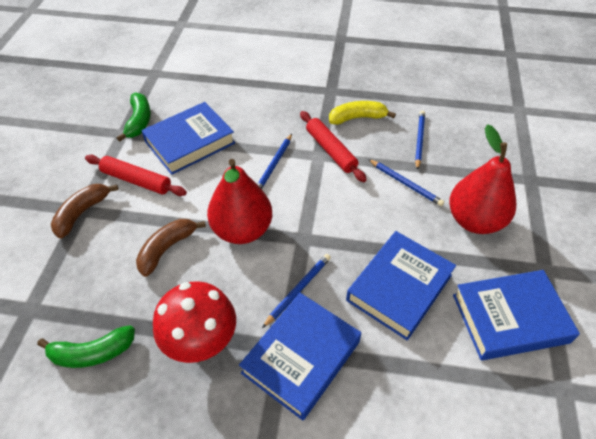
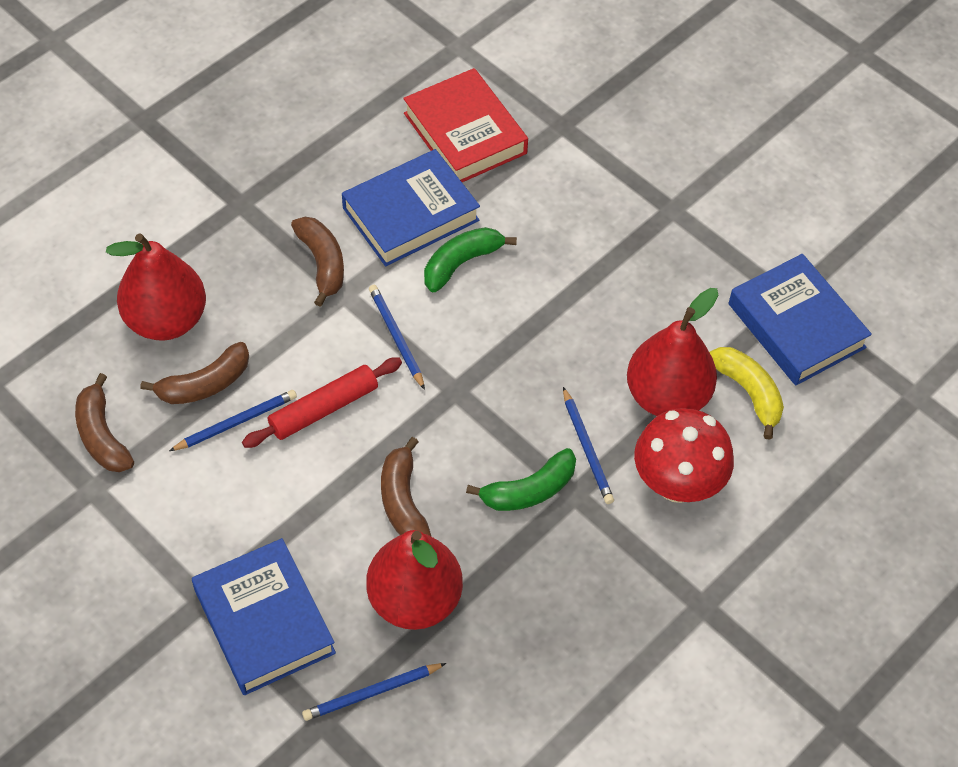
blue book: [141,102,235,175] [239,293,361,420] [346,231,456,341] [453,270,580,361] = 4 -> [192,538,336,695] [342,149,480,266] [729,254,872,386] = 3
brown banana: [51,184,119,238] [136,219,206,277] = 2 -> [75,373,134,472] [140,342,249,404] [291,217,344,307] [381,437,431,536] = 4
red book: none = 0 -> [403,68,528,182] = 1
red pear: [207,159,272,244] [449,124,516,234] = 2 -> [106,233,206,341] [366,530,463,630] [627,288,718,416] = 3
red rolling pin: [85,155,187,196] [300,111,367,182] = 2 -> [242,357,402,448] = 1

